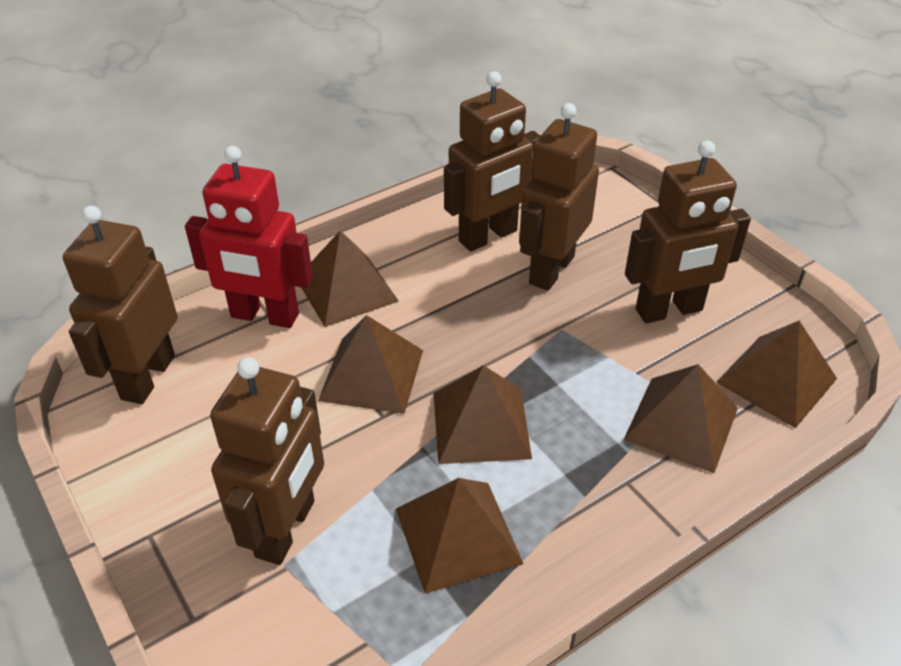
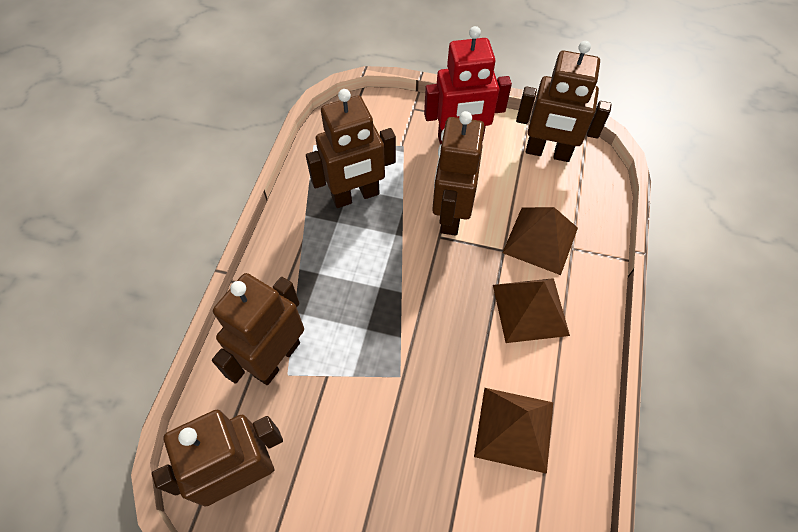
brown pyramid: [301,230,399,327] [318,315,423,414] [396,478,523,593] [434,365,532,464] [624,364,738,473] [716,321,837,428] = 6 -> [474,388,553,474] [493,278,570,343] [502,207,578,275] = 3

